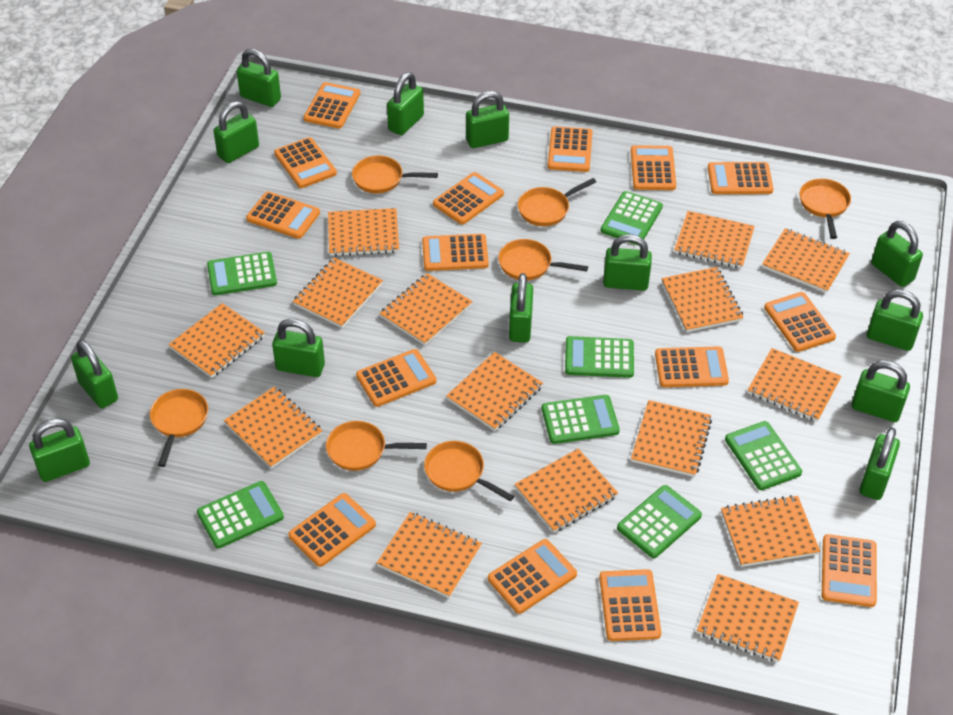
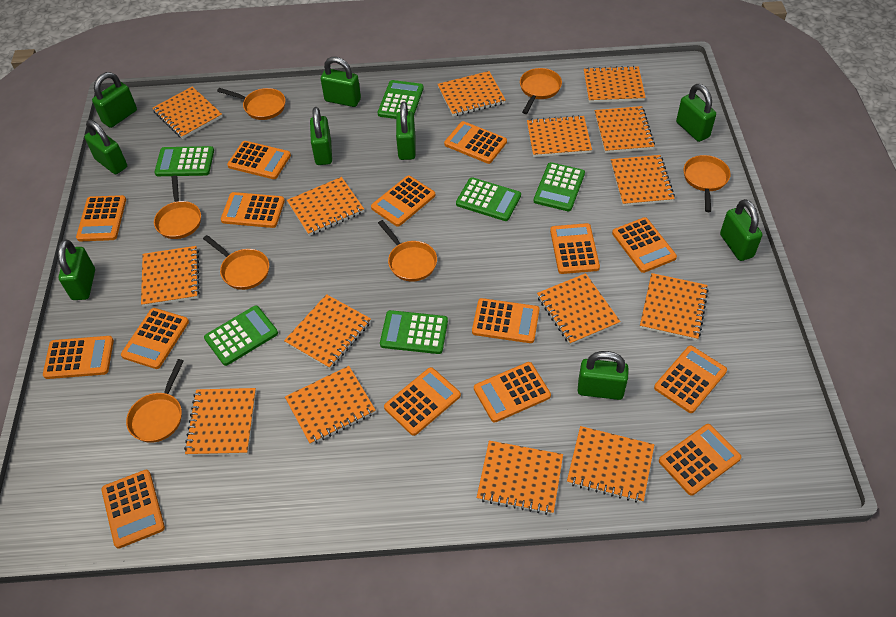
green calculator: [197,481,284,548] [207,252,277,295] [541,395,620,444] [565,336,634,378] [601,191,663,245] [617,485,702,558] [725,421,802,490] = 7 -> [154,146,214,176] [204,306,278,366] [378,80,424,119] [380,310,448,354] [456,177,521,221] [534,162,585,211] = 6
green padlock: [29,418,90,482] [71,340,118,408] [213,101,259,163] [237,49,281,107] [272,319,325,377] [387,72,424,135] [466,91,509,148] [509,273,533,343] [603,234,652,291] [852,360,910,422] [860,427,900,500] [867,290,923,351] [871,221,923,287] = 13 -> [58,239,95,300] [84,120,127,174] [92,72,137,128] [310,107,332,165] [321,57,361,107] [396,102,415,160] [578,351,629,400] [676,84,716,142] [720,199,763,261] = 9

